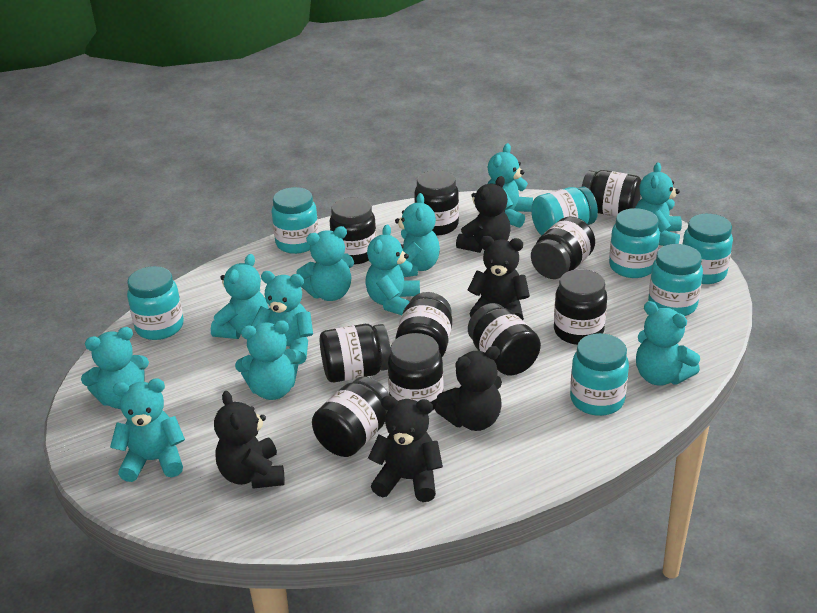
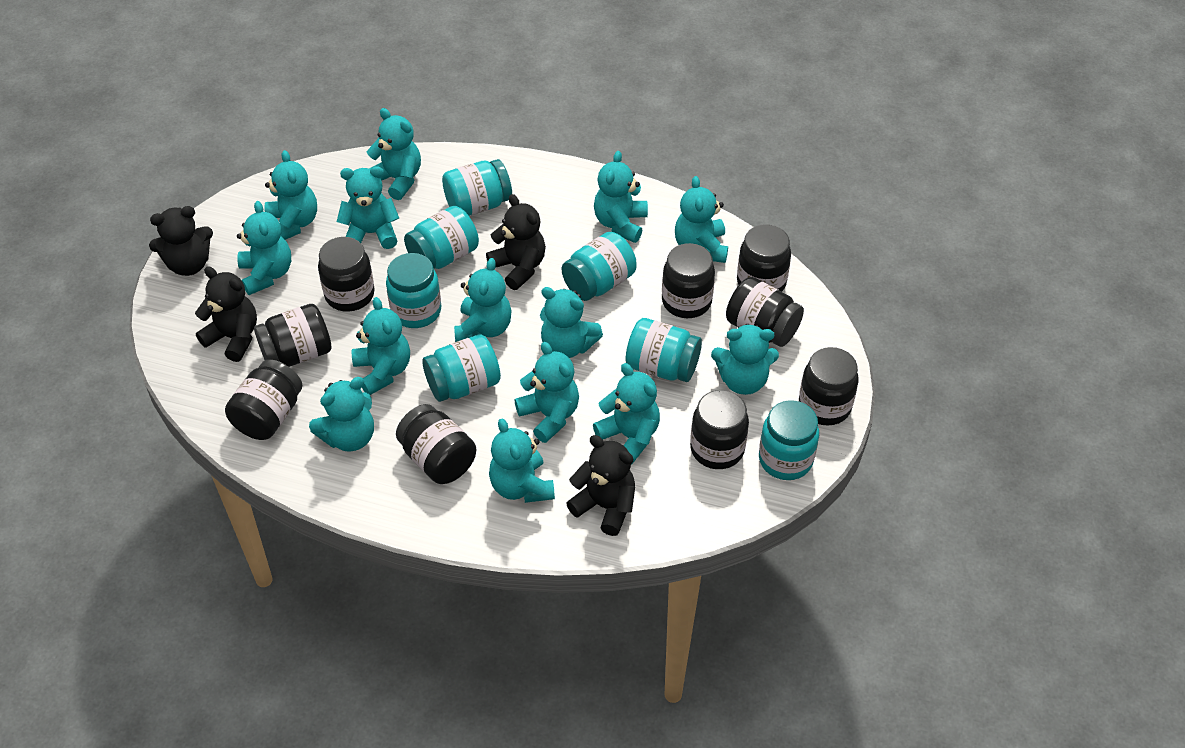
black jar: [312,376,390,457] [320,324,390,382] [330,197,377,265] [388,333,444,410] [395,292,452,357] [414,170,459,236] [468,303,541,376] [531,216,595,279] [554,269,607,345] [582,170,641,217] = 10 -> [225,359,302,440] [254,304,332,367] [318,237,375,312] [396,404,476,484] [662,243,715,318] [690,390,749,469] [726,277,804,347] [737,224,791,292] [799,347,858,426] = 9
black teddy bear: [214,391,285,489] [368,396,443,502] [435,346,502,431] [456,176,511,253] [468,236,530,320] = 5 -> [149,206,213,276] [195,266,257,362] [486,194,546,290] [566,435,635,536] = 4
turquoise teddy bear: [81,327,149,409] [110,378,185,482] [211,254,269,339] [235,320,303,400] [251,271,313,364] [296,226,354,301] [365,224,420,315] [395,193,440,277] [488,143,533,228] [635,162,682,246] [636,301,700,386] = 11 -> [237,201,291,295] [264,150,317,240] [309,377,374,452] [337,166,399,249] [352,297,410,395] [367,108,421,200] [454,258,512,342] [489,419,555,503] [514,342,579,443] [540,287,603,358] [593,363,660,464] [594,151,648,243] [675,176,728,263] [711,324,779,395] = 14

